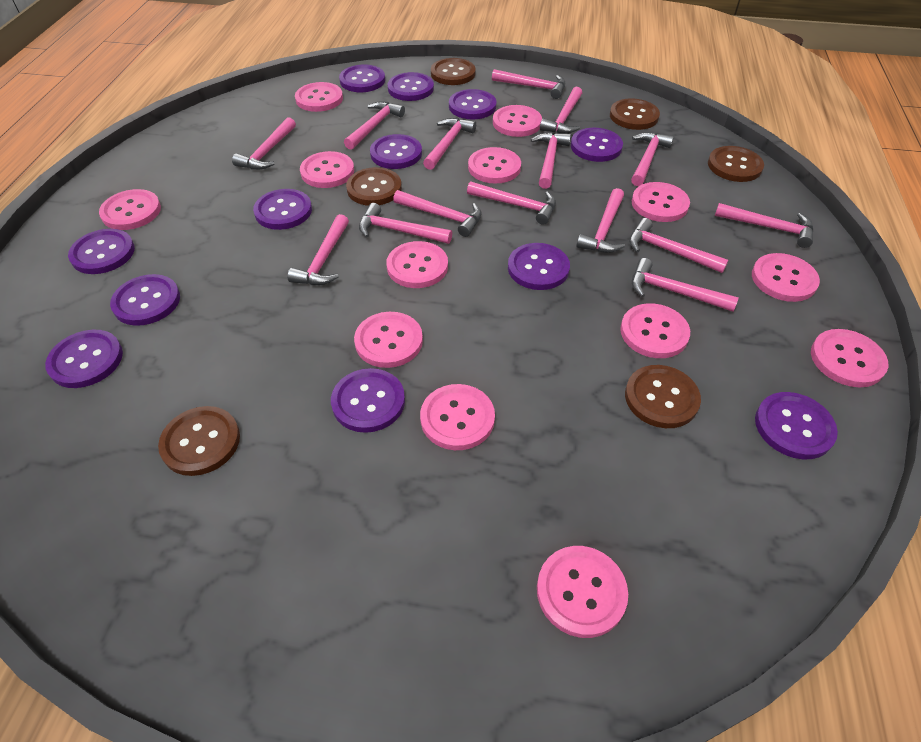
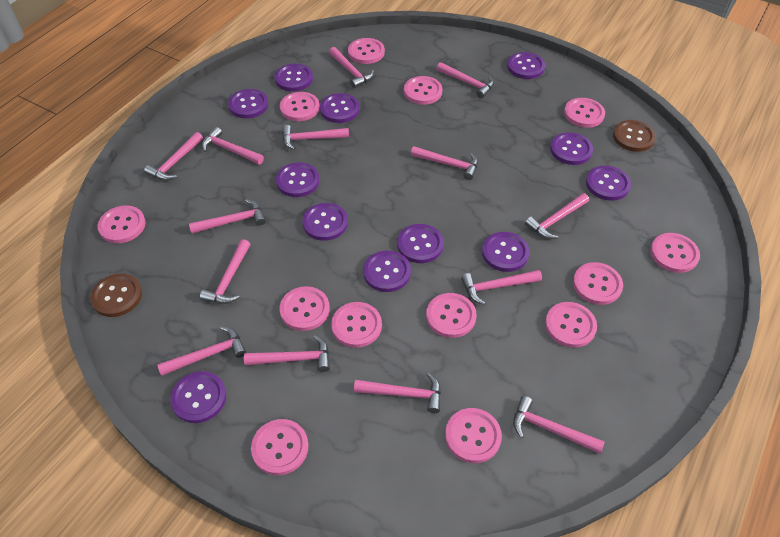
brown button: [158,406,240,476] [346,167,402,206] [431,58,476,85] [610,98,660,130] [625,365,701,428] [708,146,764,182] = 6 -> [90,274,142,317] [613,120,656,152] = 2
pink hammer: [232,117,296,170] [287,214,349,285] [344,101,405,150] [359,203,452,244] [393,190,482,237] [423,118,476,170] [467,181,556,225] [492,69,565,99] [531,132,571,189] [540,87,582,134] [576,188,625,253] [629,218,728,273] [631,132,674,186] [632,258,739,312] [715,203,813,248] = 15 -> [144,132,203,181] [157,326,246,376] [189,199,266,234] [200,239,250,304] [202,127,264,164] [244,335,330,372] [282,125,349,150] [329,47,374,88] [354,373,441,413] [411,146,478,180] [436,62,494,98] [461,270,542,305] [513,396,605,454] [525,193,589,239] = 14

